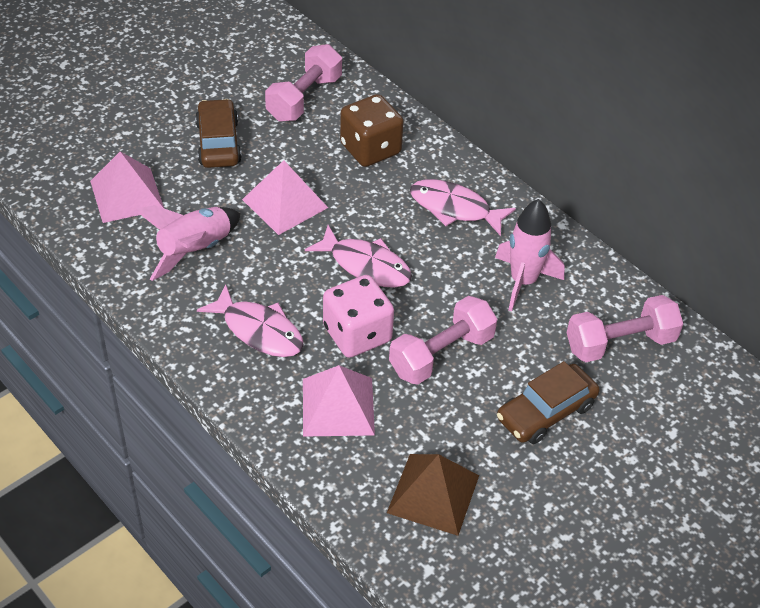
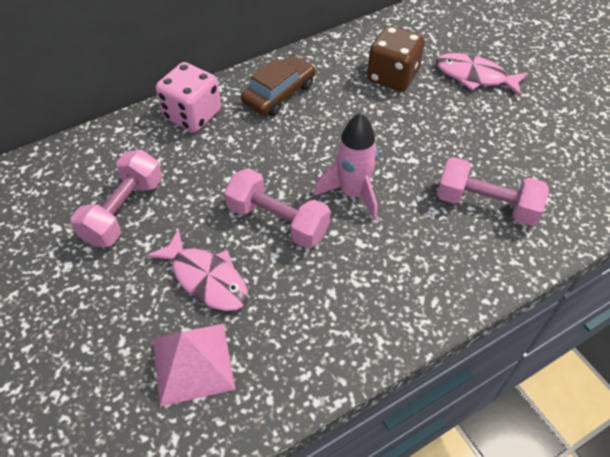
brown car: [195,99,242,168] [497,361,600,444] = 2 -> [241,55,315,116] = 1
brown pyramid: [387,454,479,536] = 1 -> none = 0
pink fish: [197,284,304,357] [305,225,412,288] [410,179,516,236] = 3 -> [146,229,248,311] [436,53,528,97] = 2
pink pyramid: [90,152,164,223] [242,160,328,235] [303,365,375,437] = 3 -> [153,324,235,407] = 1
pink rocket: [135,205,241,281] [495,199,565,311] = 2 -> [314,113,378,221] = 1

